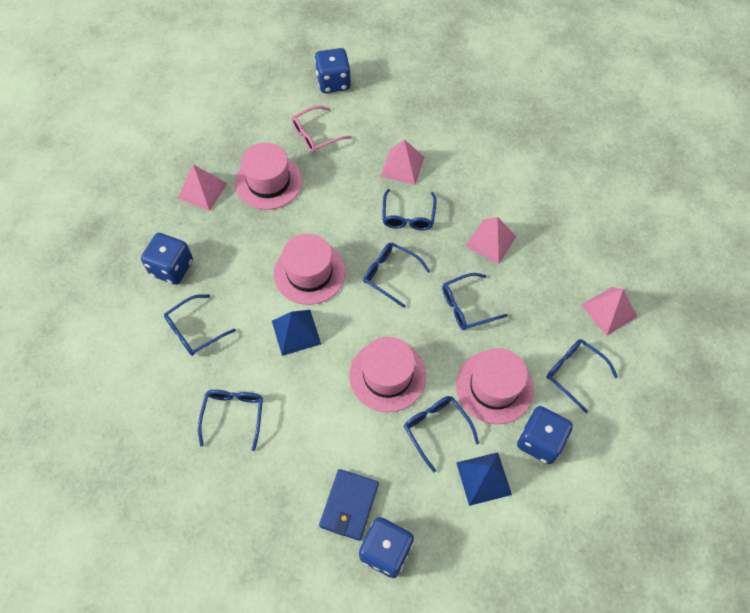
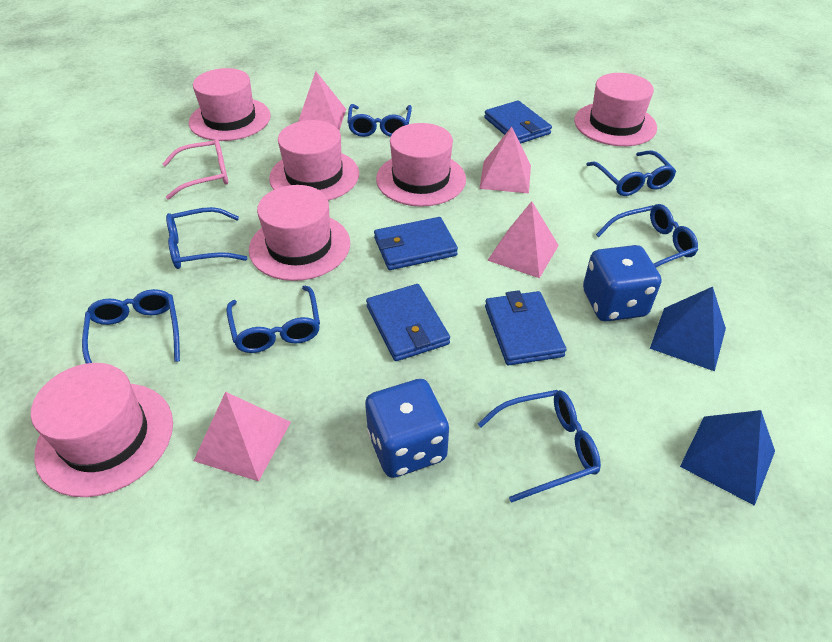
blue dice: [141,233,193,285] [315,48,351,93] [359,517,414,578] [517,406,573,464] = 4 -> [365,379,449,478] [583,245,661,322] = 2
blue wallet: [319,469,379,541] = 1 -> [366,284,450,361] [374,217,458,270] [484,100,552,144] [485,290,566,365] = 4
pink hat: [235,143,302,210] [274,234,346,305] [349,337,426,412] [456,348,534,424] = 4 -> [31,363,173,497] [189,68,271,141] [249,185,350,281] [269,120,359,201] [376,123,466,207] [574,73,657,146] = 6

